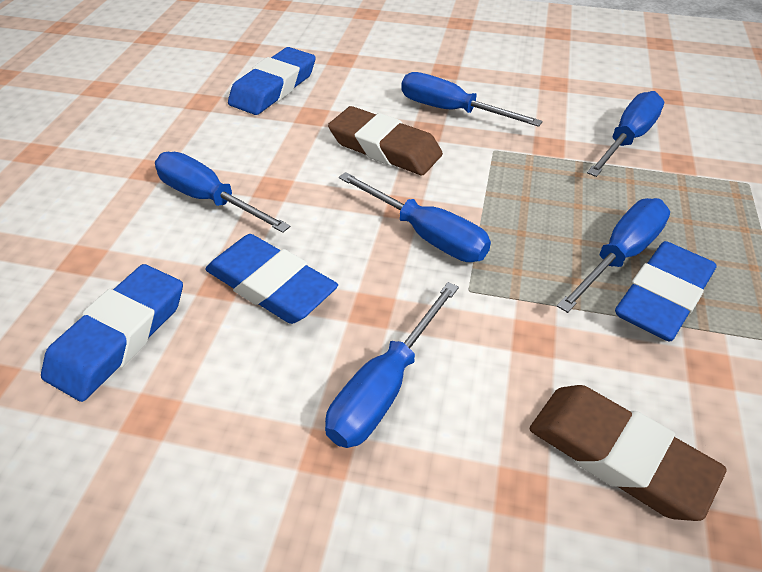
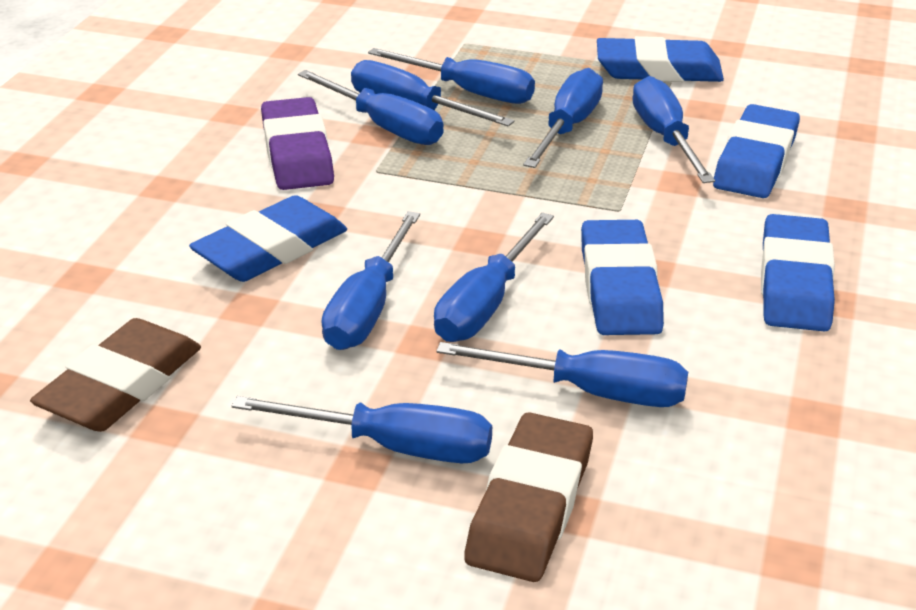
blue eraser: [41,264,183,402] [205,234,338,324] [228,47,316,115] [615,241,717,341] = 4 -> [189,195,347,282] [581,220,664,335] [597,36,724,82] [713,104,800,198] [761,214,835,332] = 5
blue screwdriver: [155,152,291,233] [325,282,459,448] [339,172,491,262] [401,72,543,127] [557,198,670,313] [587,91,665,177] = 6 -> [232,396,492,463] [298,70,444,145] [321,211,420,350] [351,60,515,126] [368,48,535,104] [434,213,554,342] [436,342,688,407] [523,68,603,168] [632,76,715,183] = 9
purple eraser: none = 0 -> [261,97,334,190] = 1

